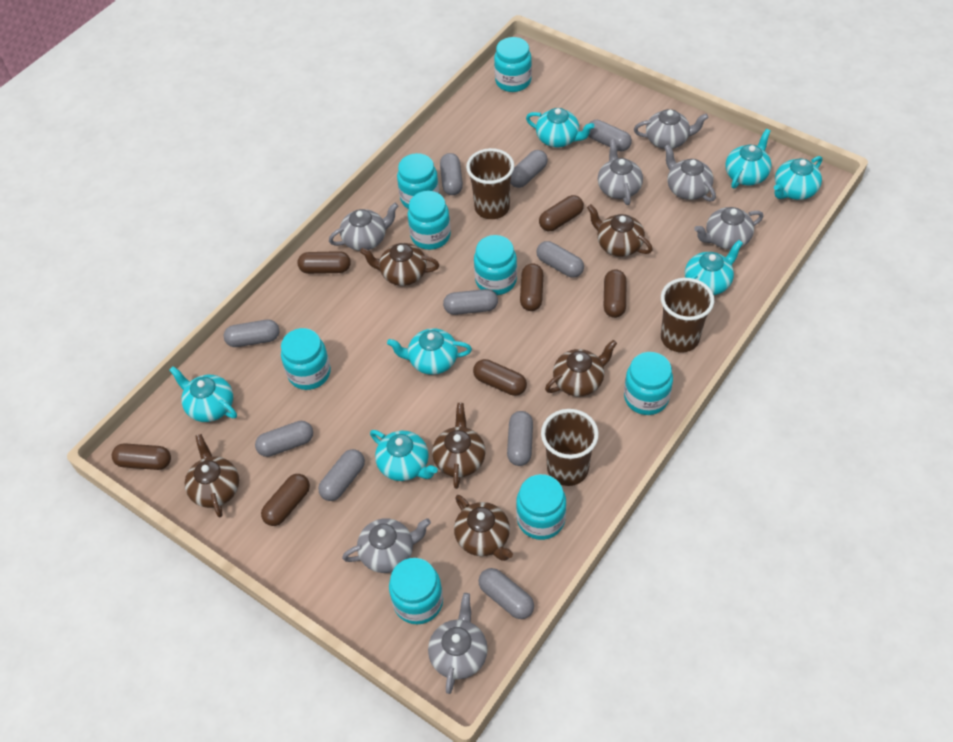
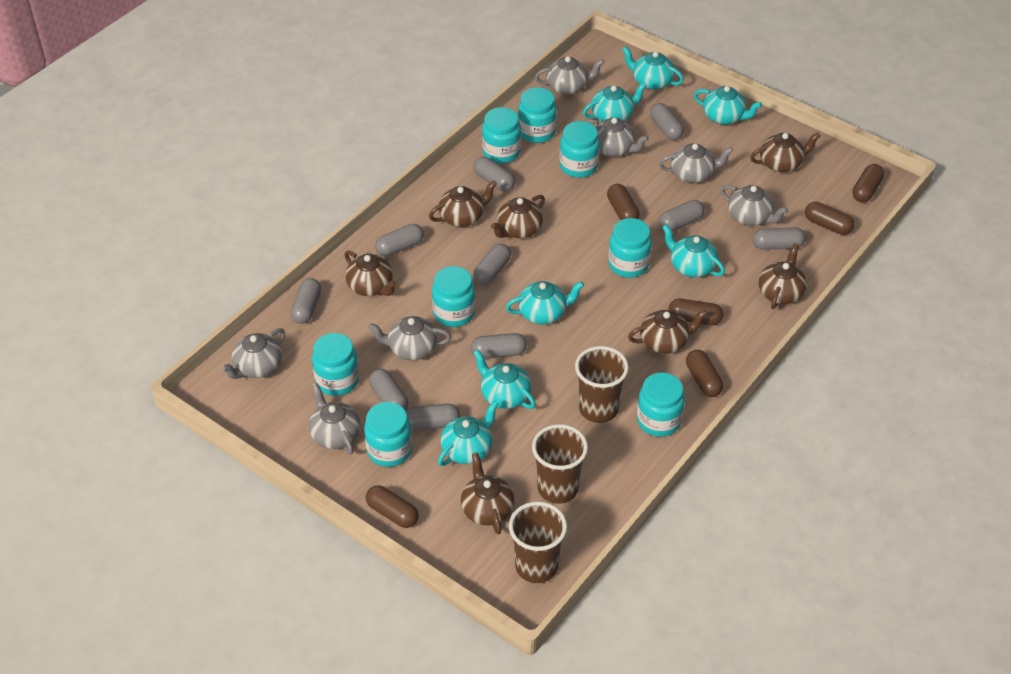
brown capsule: [112,443,171,470] [261,474,310,526] [297,251,351,274] [473,359,527,396] [520,263,543,311] [539,195,584,231] [604,269,626,318] = 7 -> [366,485,419,528] [607,184,639,220] [669,299,723,325] [686,350,723,397] [805,202,854,235] [852,164,884,202] = 6
brown teapot: [185,434,239,517] [360,243,439,286] [432,403,485,489] [454,495,513,561] [545,340,617,396] [587,204,653,257] = 6 -> [344,251,397,296] [429,180,497,227] [461,452,515,534] [491,195,545,238] [628,310,708,354] [750,132,821,172] [759,243,807,309] = 7

